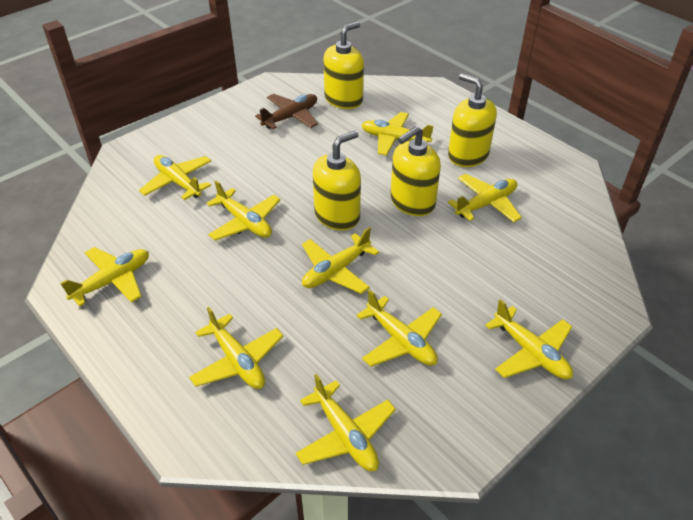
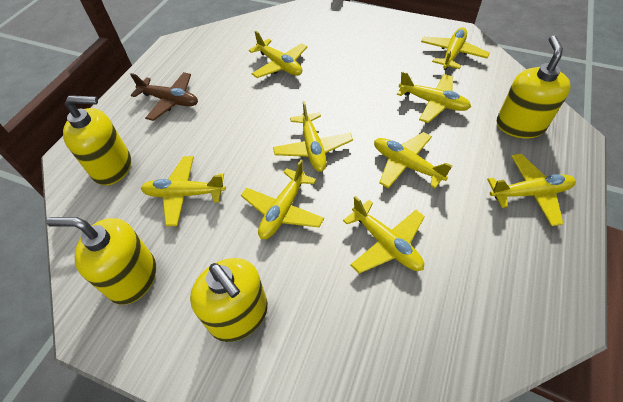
yellow plane: [60,247,149,306] [139,155,211,200] [189,307,284,389] [207,181,280,240] [296,374,396,471] [302,227,379,294] [356,289,442,367] [362,112,433,156] [448,174,522,222] [485,299,573,379] = 10 -> [141,156,226,226] [241,160,324,239] [249,31,307,78] [273,101,353,172] [343,196,425,274] [374,132,452,188] [397,71,471,123] [421,27,490,70] [487,154,576,226] = 9

